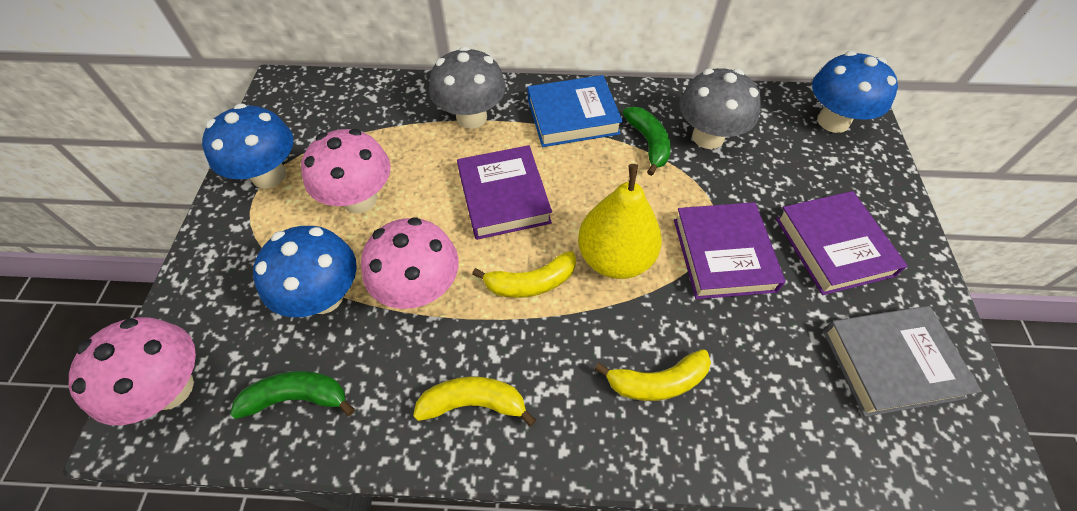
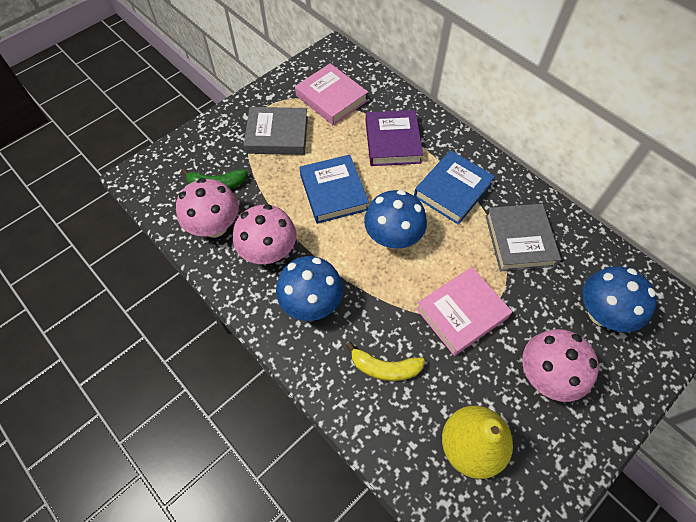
blue book: [528,75,623,147] = 1 -> [299,155,369,224] [414,150,495,225] = 2
green banana: [230,371,355,419] [623,106,671,176] = 2 -> [181,168,247,189] = 1
grey book: [823,306,982,417] = 1 -> [244,107,308,155] [485,204,561,272] = 2
grey mushroom: [429,46,506,129] [679,68,761,149] = 2 -> none = 0
pink book: none = 0 -> [295,63,368,125] [416,267,512,356] = 2
purple book: [457,145,552,240] [674,202,786,299] [776,191,908,295] = 3 -> [366,110,423,166] = 1
yellow banana: [413,377,536,426] [472,251,576,298] [594,349,711,401] = 3 -> [346,342,425,381] = 1

